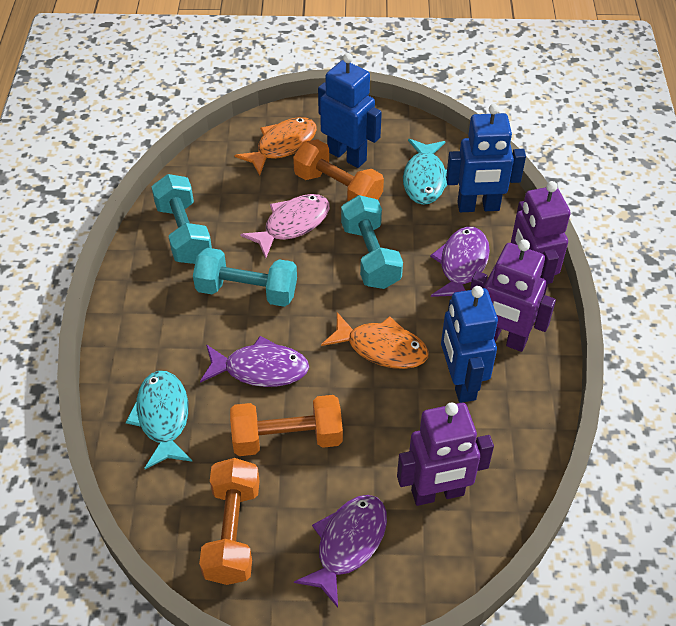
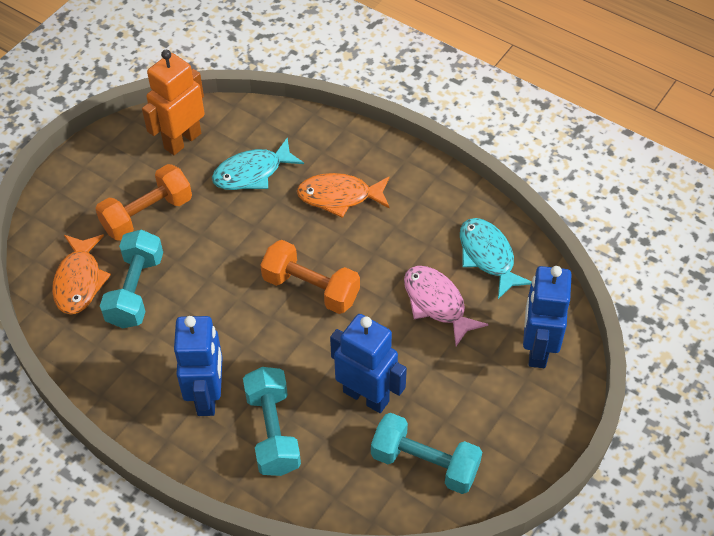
orange dumbbell: [199,458,260,585] [230,395,343,456] [293,139,384,201] = 3 -> [95,164,192,241] [260,240,360,314] = 2
orange robot: none = 0 -> [142,50,205,155] = 1
purple fish: [200,336,309,387] [294,495,387,608] [430,227,490,297] = 3 -> none = 0
purple robot: [397,403,494,506] [470,239,556,352] [511,181,571,296] = 3 -> none = 0

